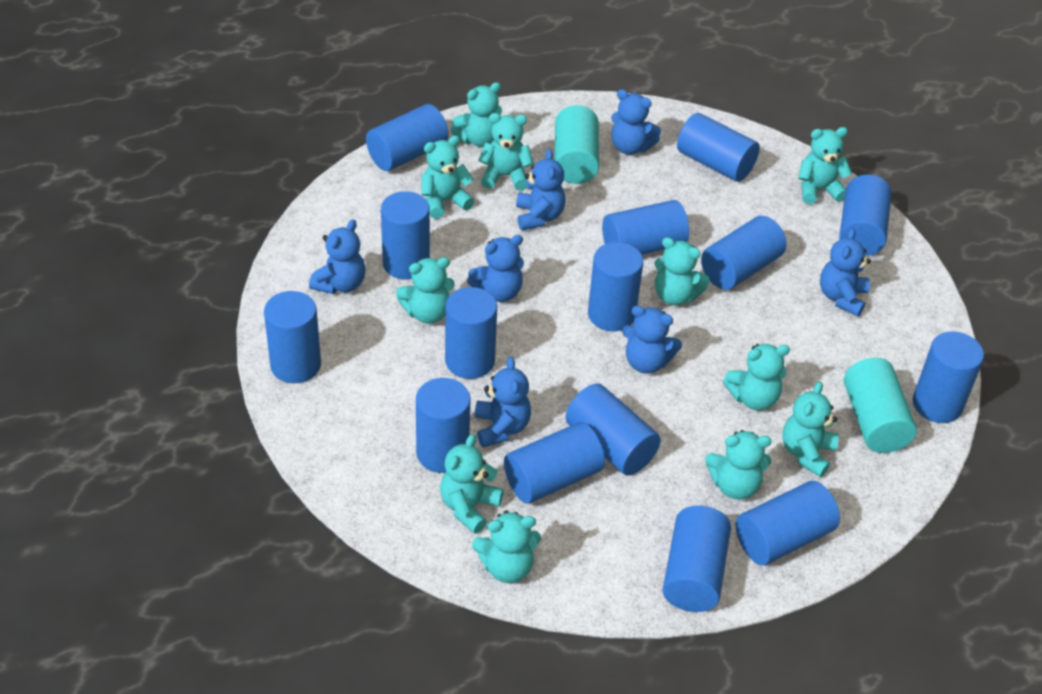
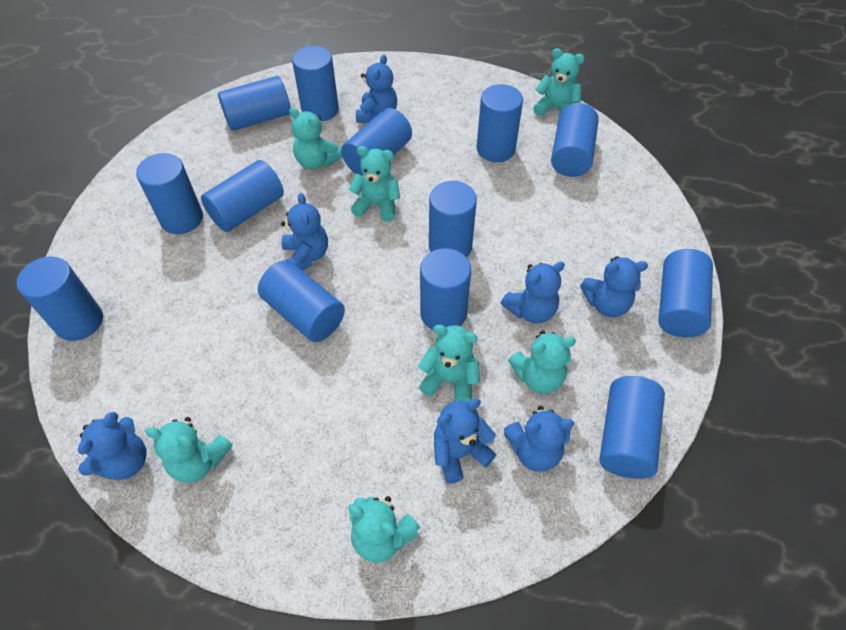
blue cylinder: [264,291,321,383] [366,104,449,171] [381,191,430,280] [416,378,471,473] [445,287,497,379] [504,422,605,504] [565,383,661,475] [588,242,643,331] [602,200,689,255] [663,505,731,612] [677,113,760,182] [701,216,786,290] [736,481,840,565] [839,175,891,256] [913,331,984,423] = 15 -> [16,256,103,341] [136,153,203,234] [201,160,284,232] [218,76,291,131] [258,260,345,342] [292,46,339,122] [341,108,412,176] [420,248,471,330] [429,181,477,257] [477,84,523,162] [551,103,599,177] [600,376,665,479] [658,249,713,337] = 13
turquoise cylinder: [555,105,599,184] [844,358,917,453] = 2 -> none = 0
turquoise teddy bear: [396,257,455,324] [421,135,475,219] [440,434,503,534] [451,82,502,147] [472,510,541,583] [478,113,533,191] [654,237,710,305] [705,430,771,500] [723,344,790,410] [782,381,839,477] [799,127,852,204] = 11 -> [145,417,232,483] [289,107,343,170] [348,146,400,222] [348,496,420,563] [418,325,480,402] [508,330,576,394] [533,48,585,116] = 7

